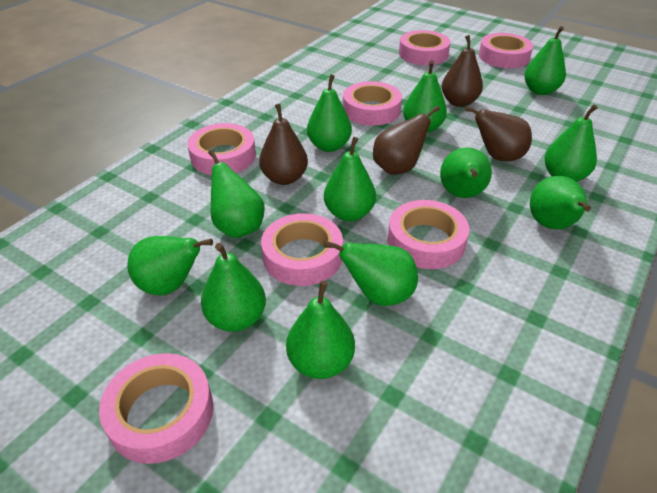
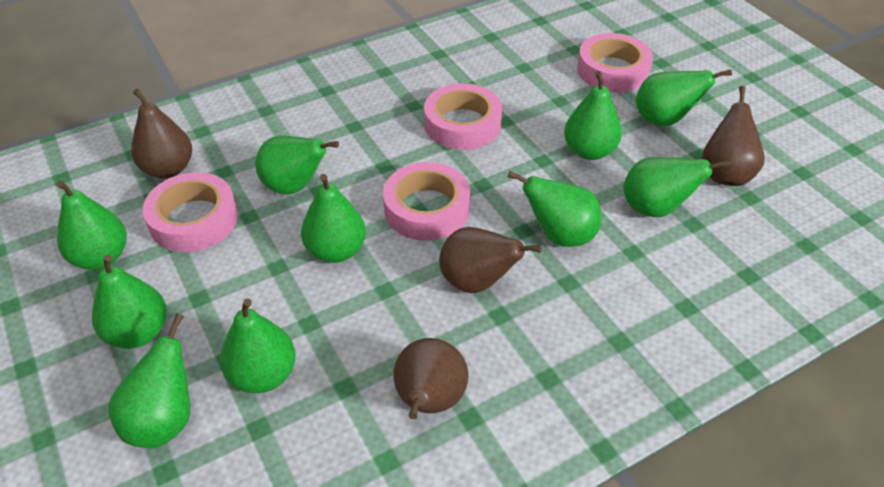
green pear: [128,236,213,295] [201,243,266,332] [208,149,265,238] [286,281,355,379] [307,74,352,152] [323,241,418,306] [324,137,376,221] [403,60,447,133] [440,147,492,198] [524,26,566,95] [530,176,591,229] [545,104,598,182] = 12 -> [56,180,127,270] [92,254,167,349] [108,313,190,448] [220,299,296,393] [255,136,339,194] [301,174,366,263] [508,171,602,247] [564,71,622,160] [623,157,731,217] [636,69,732,126] = 10
pink tape: [99,353,213,464] [187,123,256,175] [261,213,343,286] [343,81,402,126] [388,200,469,269] [399,30,451,65] [479,33,533,68] = 7 -> [143,172,238,252] [383,162,470,241] [424,83,502,150] [577,33,653,92] = 4

